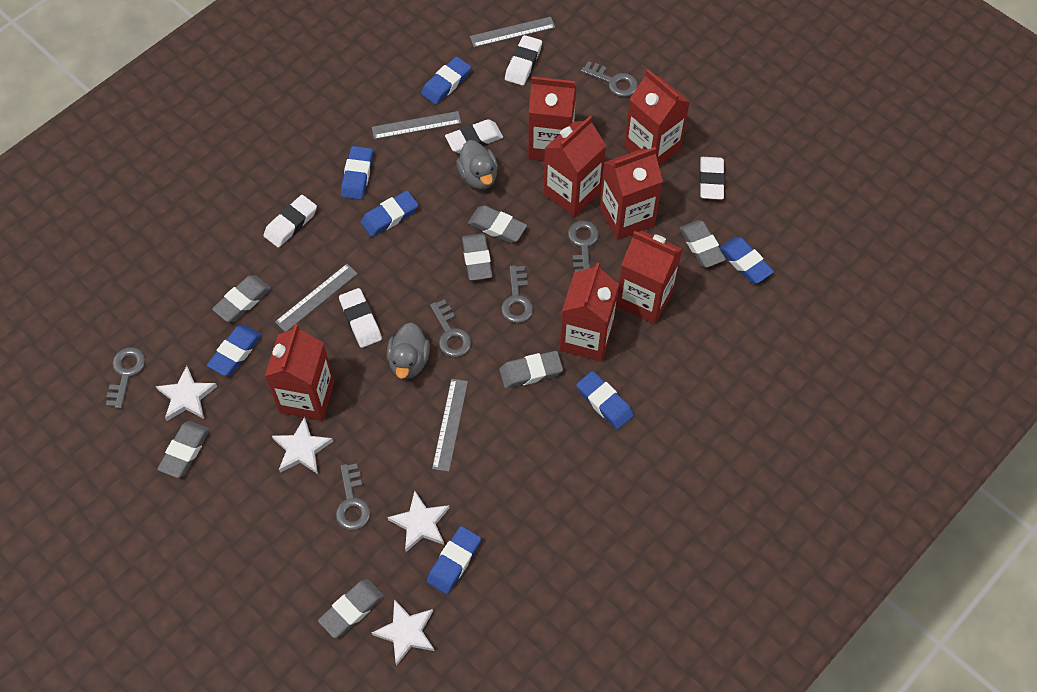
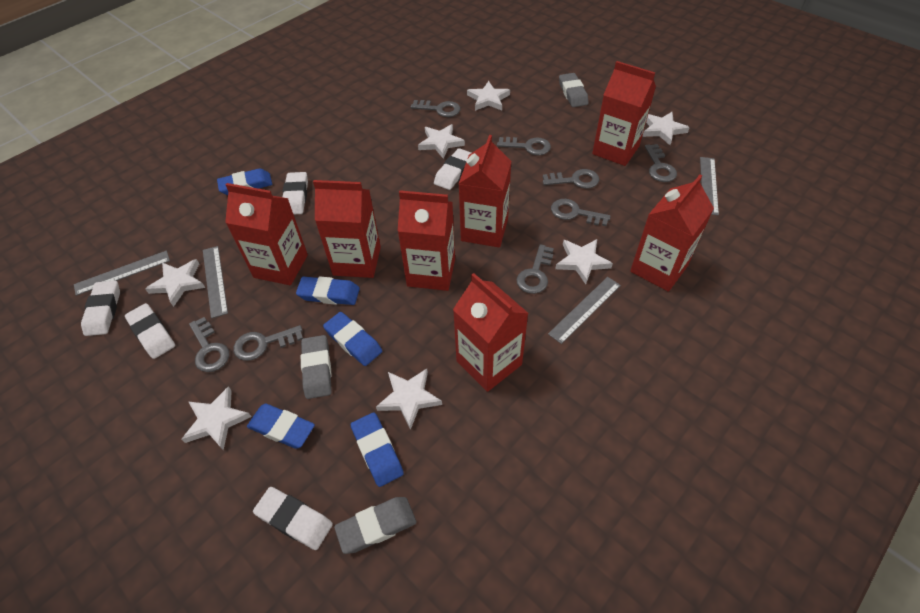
blue eraser: [207,325,262,376] [341,146,373,200] [360,191,418,237] [421,56,471,105] [427,526,481,594] [576,371,634,430] [719,237,774,283] = 7 -> [217,168,272,195] [247,403,315,449] [296,277,360,305] [323,312,382,366] [350,412,404,487] = 5
grey duck: [387,323,430,379] [456,140,498,190] = 2 -> none = 0
grey eraser: [157,421,210,478] [212,275,271,322] [318,579,384,638] [462,233,493,281] [468,205,527,243] [499,351,563,388] [679,220,726,268] = 7 -> [301,335,332,399] [334,497,417,554] [559,73,589,107] = 3
grey key: [106,347,146,409] [336,463,370,530] [430,299,471,357] [501,265,533,323] [568,220,599,272] [581,61,638,97] = 6 -> [189,317,229,372] [234,325,303,361] [411,100,460,117] [497,137,551,155] [516,244,554,294] [543,169,599,189] [551,199,611,226] [645,144,677,182] = 8
white star: [156,366,217,421] [272,417,333,474] [372,599,435,666] [387,491,449,552] = 4 -> [145,259,205,307] [182,386,251,450] [376,369,442,430] [418,124,465,159] [467,81,510,111] [555,239,613,284] [642,112,690,145] = 7

